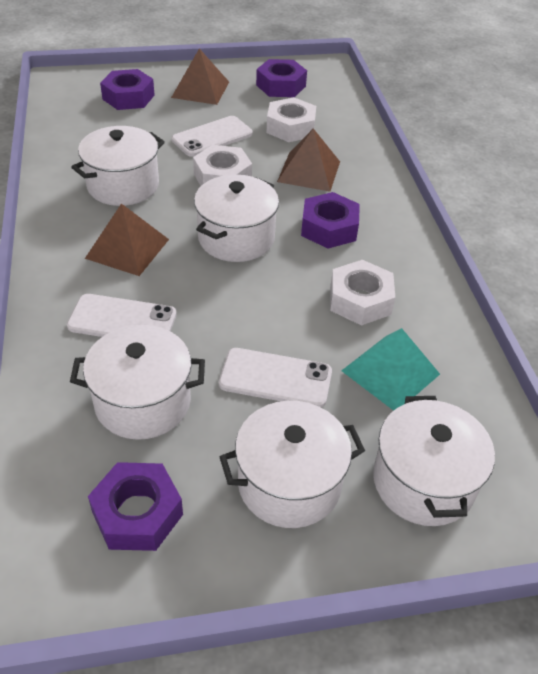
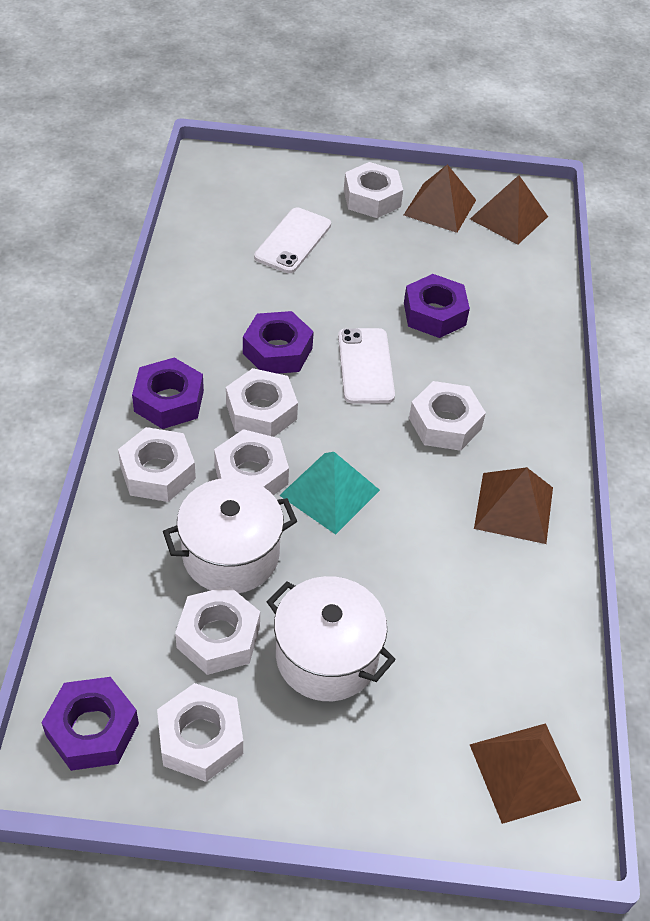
brown pyramid: [85,203,169,276] [171,48,229,105] [277,128,340,191] = 3 -> [404,164,476,233] [469,723,581,824] [470,175,548,245] [474,467,553,544] = 4
white nut: [193,145,252,186] [266,97,316,142] [330,260,395,326] = 3 -> [118,427,196,502] [157,683,243,782] [175,586,260,675] [214,429,289,495] [226,368,298,437] [344,162,403,218] [409,381,486,451] = 7
white phone: [67,294,177,337] [172,116,253,157] [219,348,332,407] = 3 -> [254,207,331,273] [338,328,395,404] = 2
white pot: [70,325,205,440] [71,126,165,206] [194,175,279,262] [220,401,365,528] [373,396,495,526] = 5 -> [163,478,297,593] [267,576,396,701] = 2

